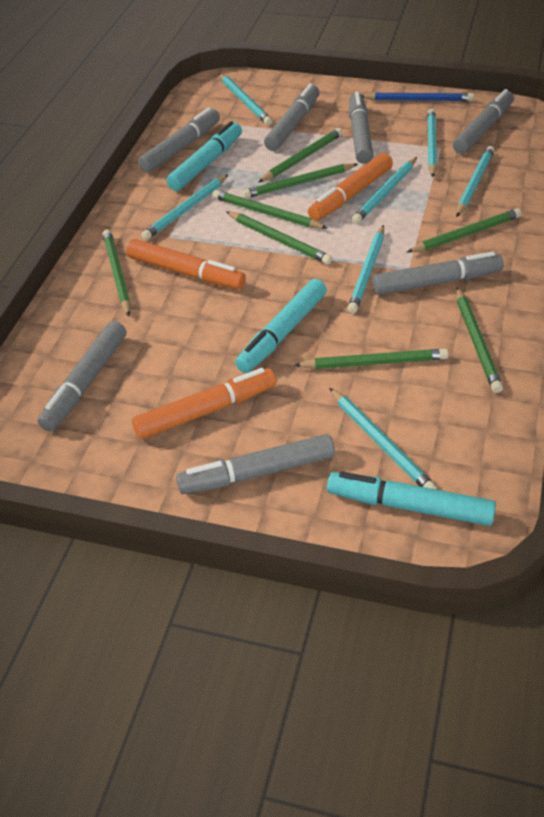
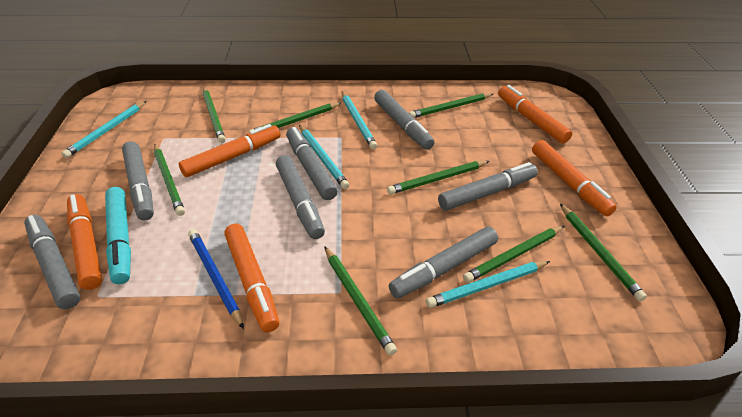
orange marker: [126,239,246,290] [132,368,276,439] [308,153,393,221] = 3 -> [67,194,102,290] [179,124,280,177] [224,224,280,332] [498,85,572,143] [532,140,617,216] = 5
turquoise marker: [166,121,242,191] [235,279,327,373] [327,472,496,526] = 3 -> [105,187,131,284] = 1
turquoise pencil: [141,175,228,240] [219,73,272,125] [329,388,437,489] [347,225,384,314] [352,157,417,224] [427,109,437,177] [456,146,495,217] = 7 -> [61,101,146,158] [299,125,349,189] [342,92,377,149] [426,261,550,308] = 4

